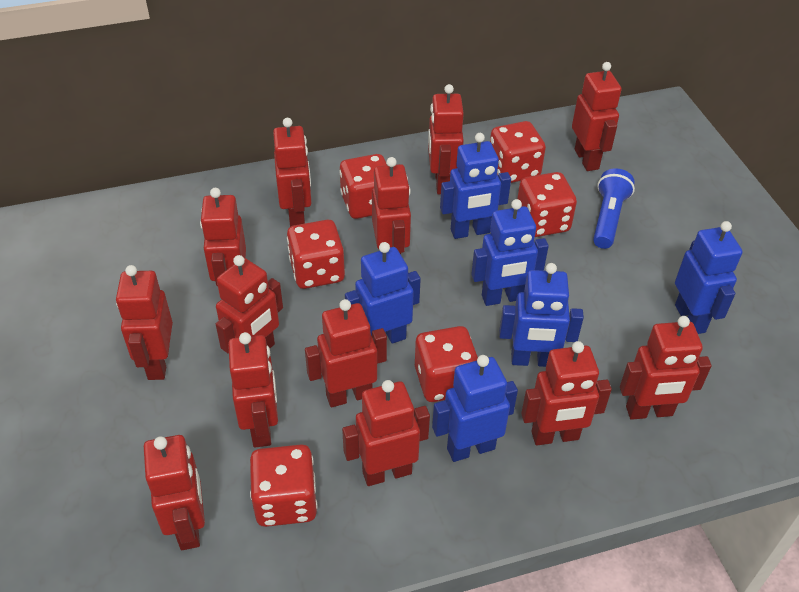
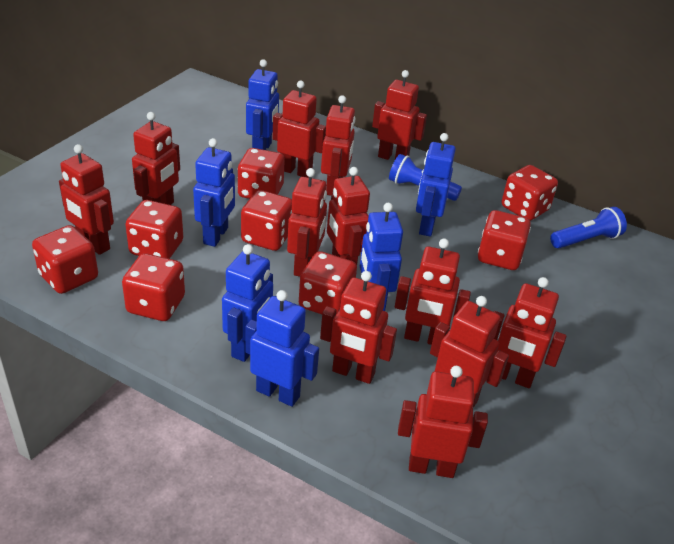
blue flashlight: [593,168,635,249] = 1 -> [389,154,462,201] [550,207,627,249] = 2
red dice: [250,444,317,527] [287,220,345,289] [339,154,387,219] [415,326,478,402] [490,121,546,183] [517,172,577,237] = 6 -> [32,225,98,294] [122,253,185,321] [125,200,183,259] [237,148,285,199] [241,190,292,251] [299,251,357,314] [478,210,531,270] [502,165,558,221] = 8
red robot: [116,265,173,380] [144,435,205,550] [200,188,246,286] [216,255,283,354] [228,332,278,448] [273,118,312,227] [305,299,387,407] [342,380,430,486] [372,157,411,254] [428,84,464,195] [521,341,612,445] [572,62,621,171] [620,316,712,420] = 13 -> [59,144,114,255] [132,112,180,205] [272,81,326,177] [287,168,327,277] [320,271,397,384] [321,95,355,195] [327,167,370,265] [372,70,427,160] [395,239,471,345] [398,366,488,478] [430,296,509,408] [494,277,567,388] = 12

